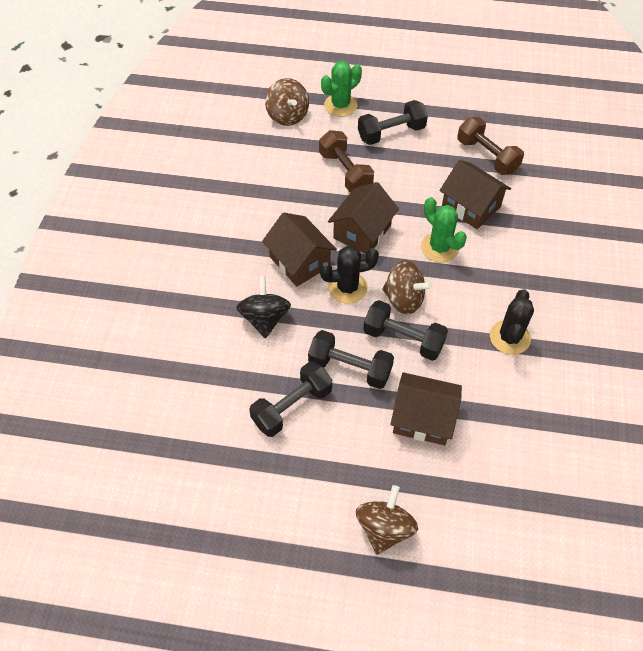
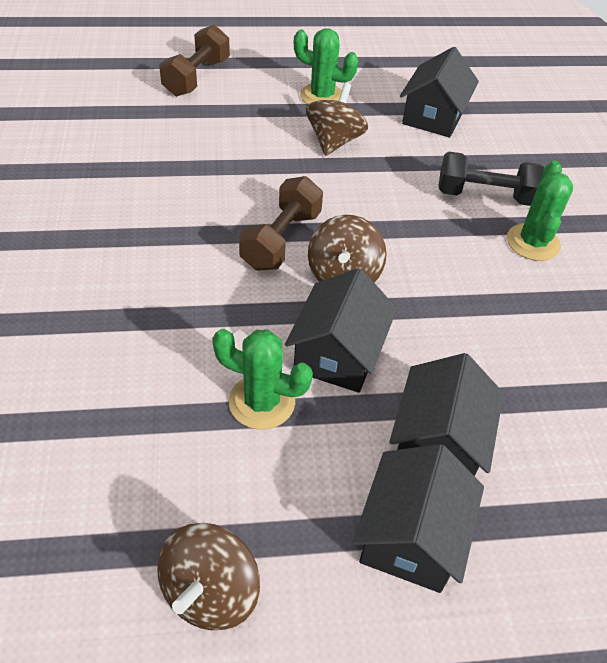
black cactus: [320,246,379,304] [490,289,534,355] = 2 -> none = 0
black dumbbell: [249,361,332,437] [308,330,394,389] [358,100,428,145] [363,300,448,361] = 4 -> [438,152,545,206] = 1
black house: none = 0 -> [285,268,397,393] [353,444,484,593] [389,353,504,476] [400,47,479,137] = 4
black spinning top: [236,276,291,338] = 1 -> none = 0
brown house: [262,213,337,287] [328,182,399,254] [390,372,462,445] [440,160,511,229] = 4 -> none = 0
green cactus: [321,61,362,117] [421,197,467,262] = 2 -> [212,329,313,430] [294,28,358,105] [507,160,573,261] = 3

